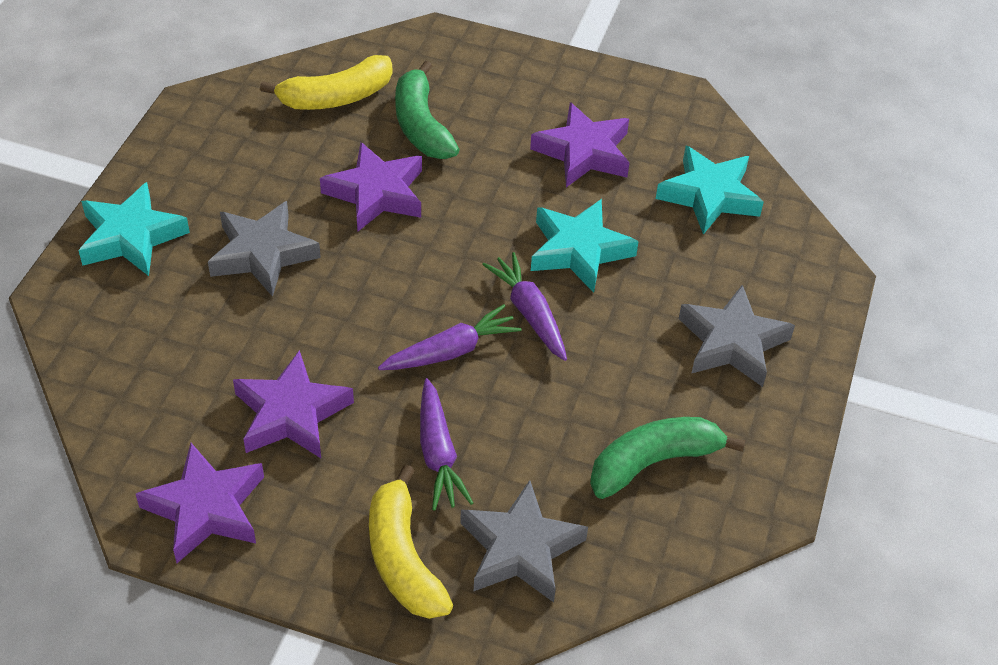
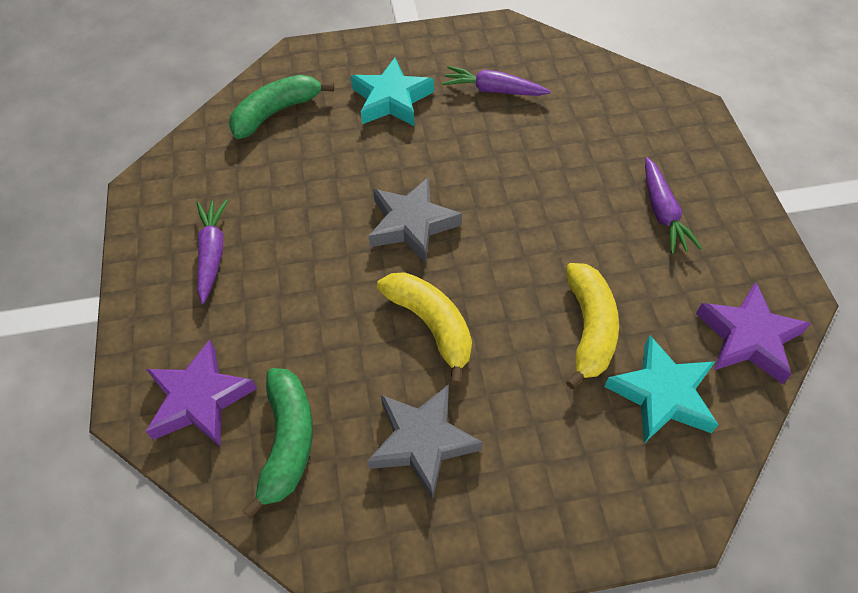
grey star: [208,201,321,297] [460,480,588,602] [679,285,795,387] = 3 -> [367,384,483,500] [369,177,462,263] = 2
purple star: [136,443,264,563] [233,350,354,458] [320,142,422,232] [530,102,630,187] = 4 -> [145,340,257,446] [696,282,811,384] = 2
turquoise star: [78,182,190,276] [531,199,639,293] [656,146,764,235] = 3 -> [351,58,434,126] [604,335,719,443] = 2

